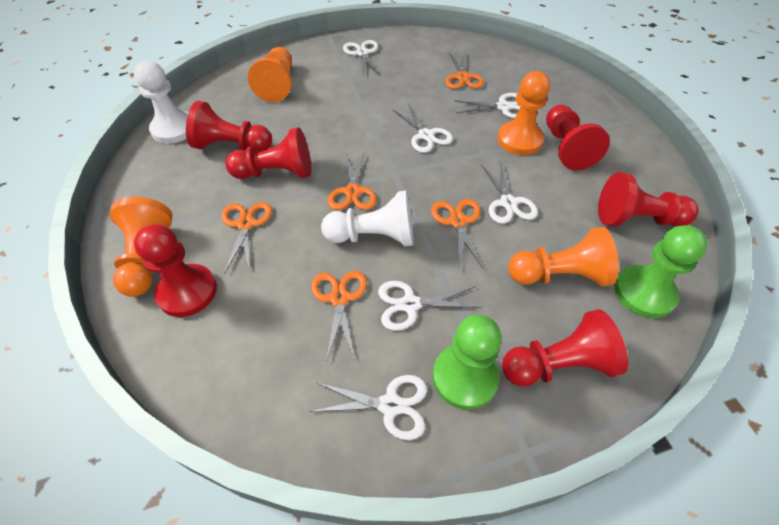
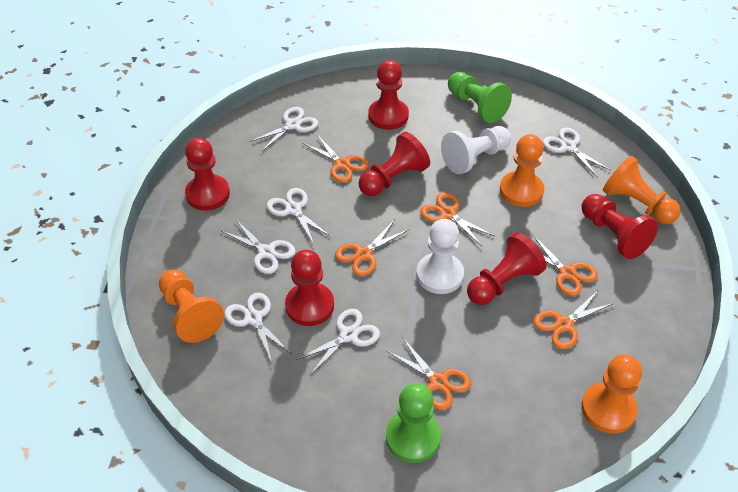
orange scissors: [222,202,272,272] [311,271,367,362] [328,152,376,210] [431,199,483,268] [445,52,484,89] = 5 -> [303,135,369,183] [335,220,408,276] [387,337,471,410] [420,192,495,246] [533,235,598,296] [533,290,614,349] = 6

